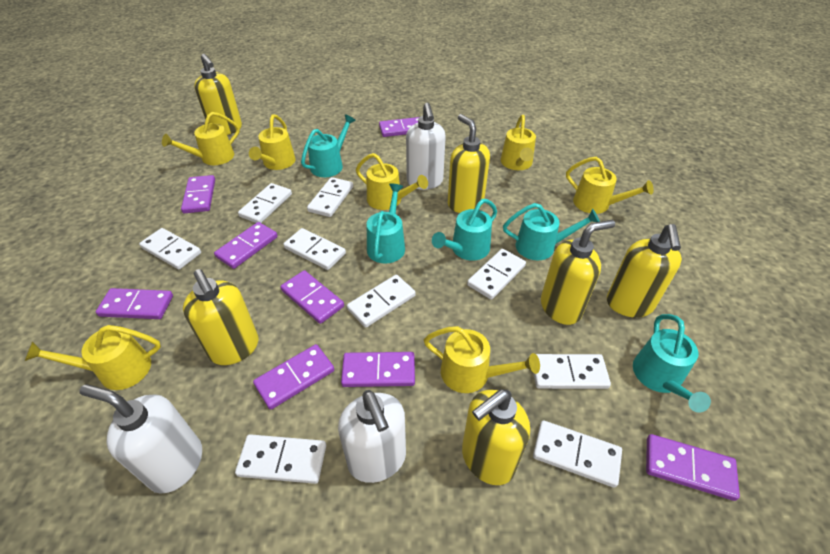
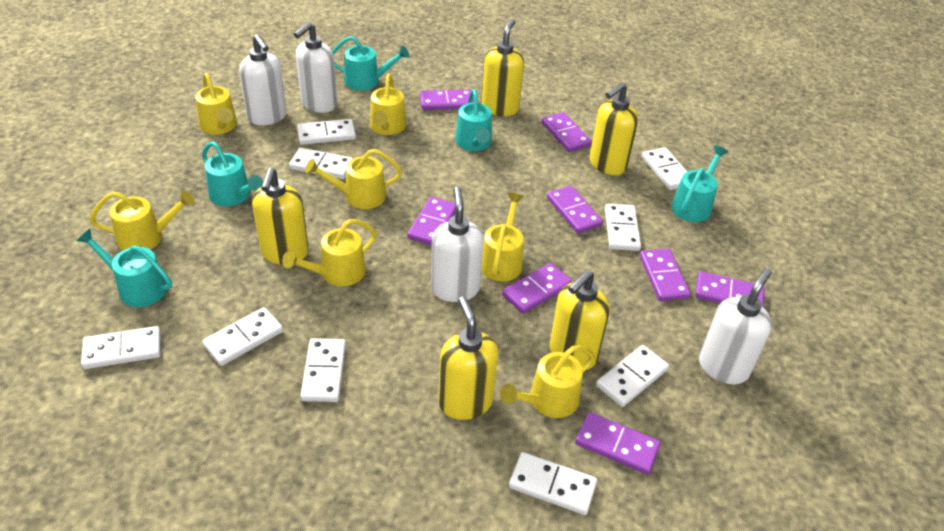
white soap dispenser: [79,384,202,494] [338,390,406,483] [406,103,446,190] = 3 -> [239,34,287,125] [294,22,337,113] [431,187,484,302] [699,268,772,384] = 4
yellow soap dispenser: [183,269,258,365] [194,54,242,135] [448,114,490,213] [462,390,530,485] [541,220,615,325] [607,224,682,318] = 6 -> [252,168,309,265] [439,297,498,420] [481,19,524,116] [550,270,610,370] [589,82,638,175] = 5

